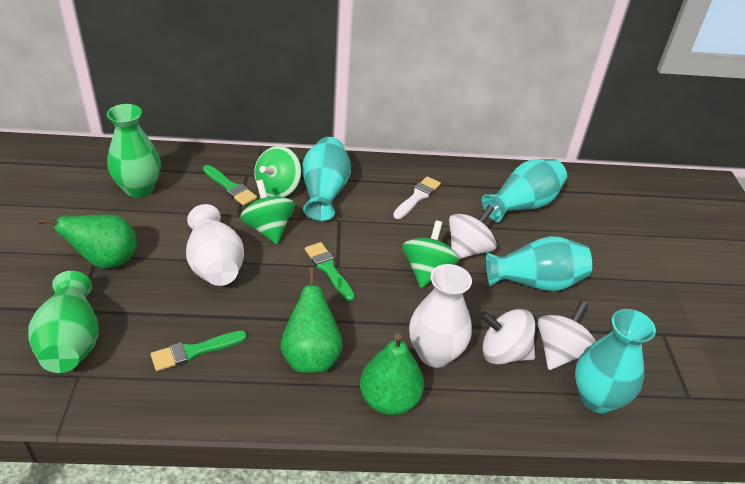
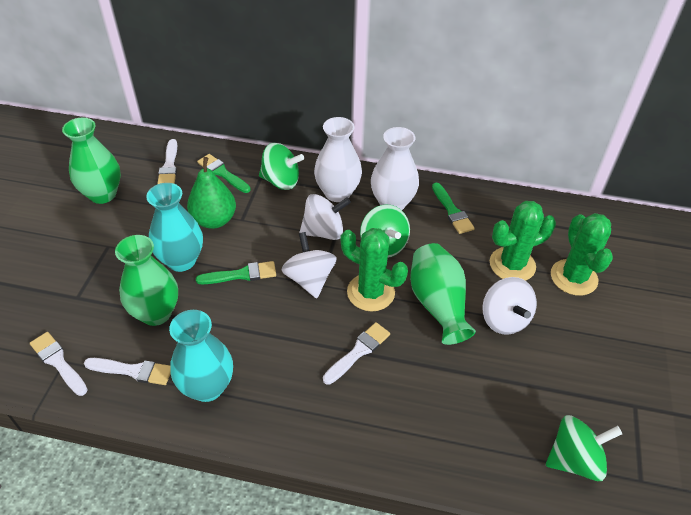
green cactus: none = 0 -> [341,228,408,311] [490,201,556,281] [551,213,613,296] = 3
green pear: [38,214,137,268] [280,267,343,373] [360,334,424,415] = 3 -> [187,157,236,229] = 1
green vase: [28,271,99,373] [107,104,161,198] = 2 -> [62,118,121,204] [115,235,178,326] [410,243,476,345] = 3
turquoise vase: [302,137,351,221] [482,159,567,222] [486,236,592,291] [575,309,656,413] = 4 -> [146,183,203,272] [169,310,233,402] = 2
white brush: [393,177,441,219] = 1 -> [30,332,87,396] [84,358,171,385] [157,139,177,184] [323,322,390,385] = 4

